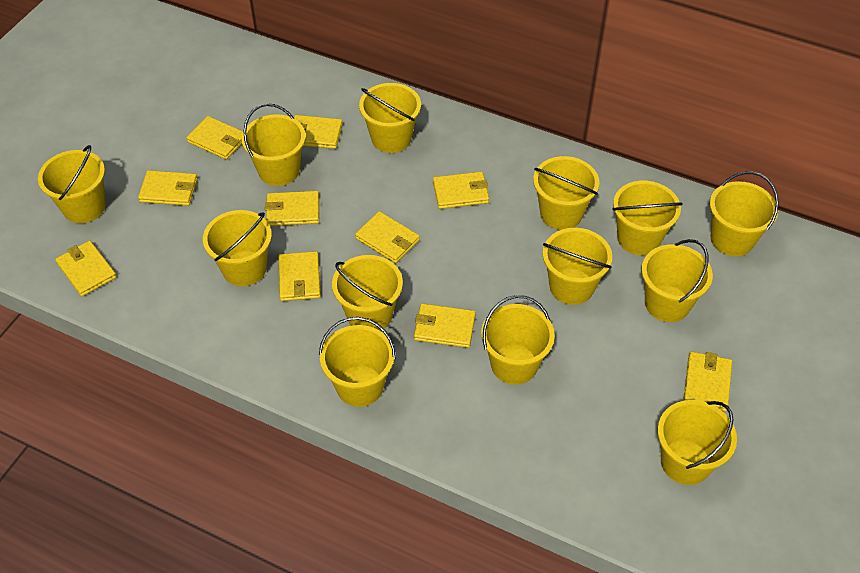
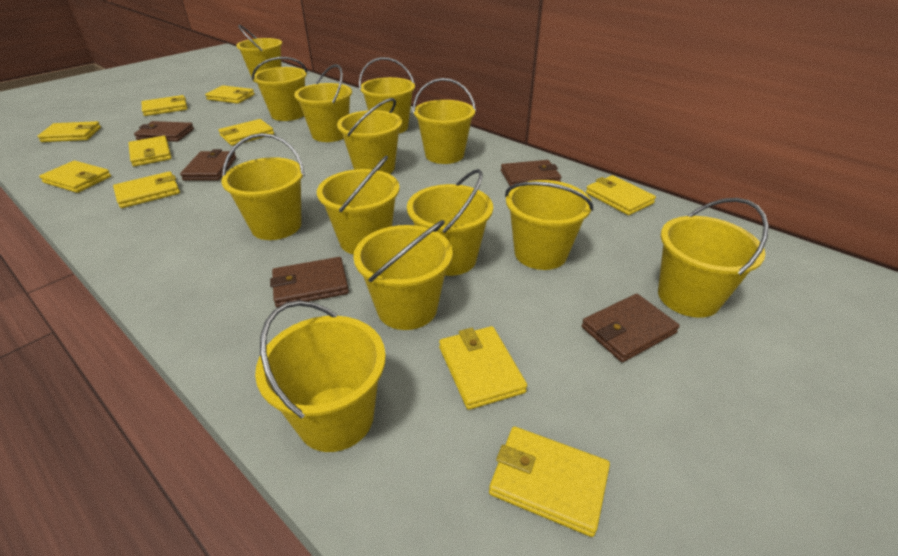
brown wallet: none = 0 -> [134,121,194,142] [180,149,236,181] [270,257,349,308] [501,160,561,186] [581,294,680,362] = 5

